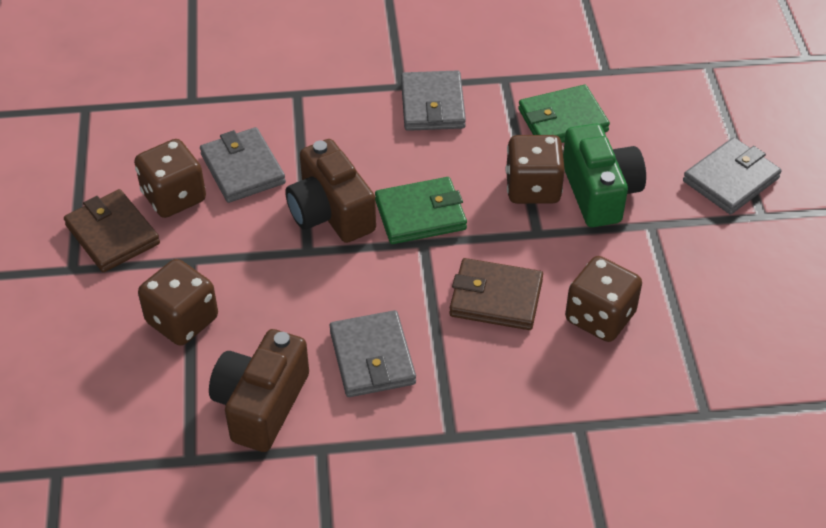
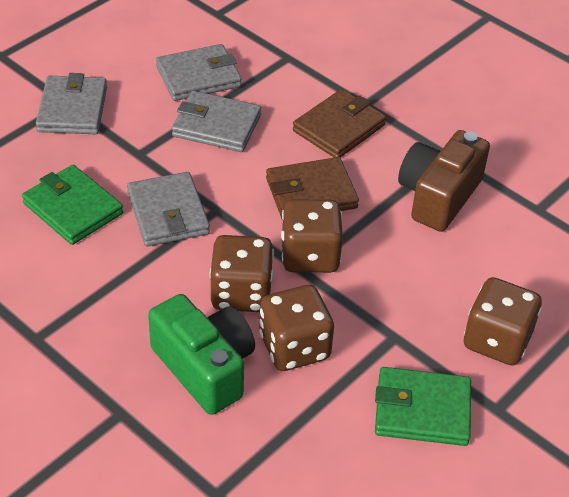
brown camera: [209,329,309,452] [285,139,376,243] = 2 -> [398,130,490,232] = 1

